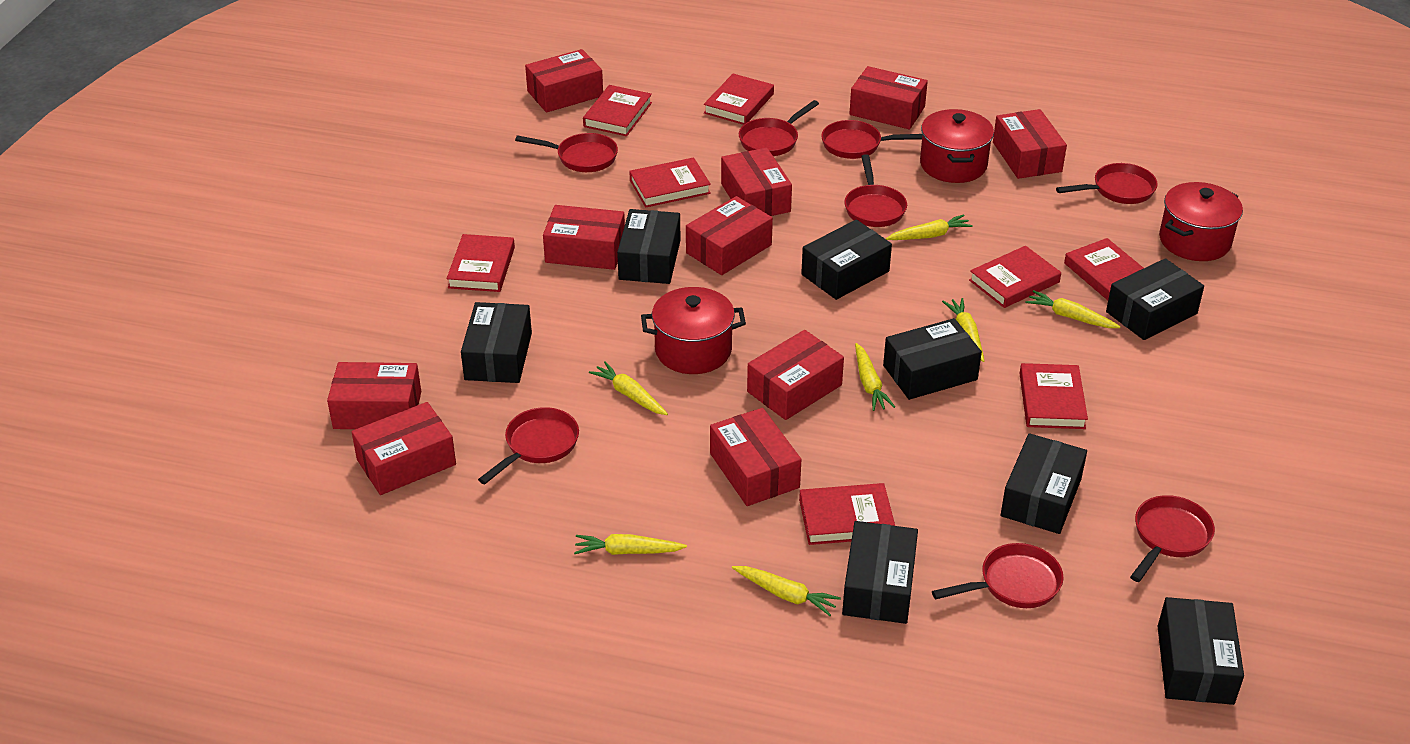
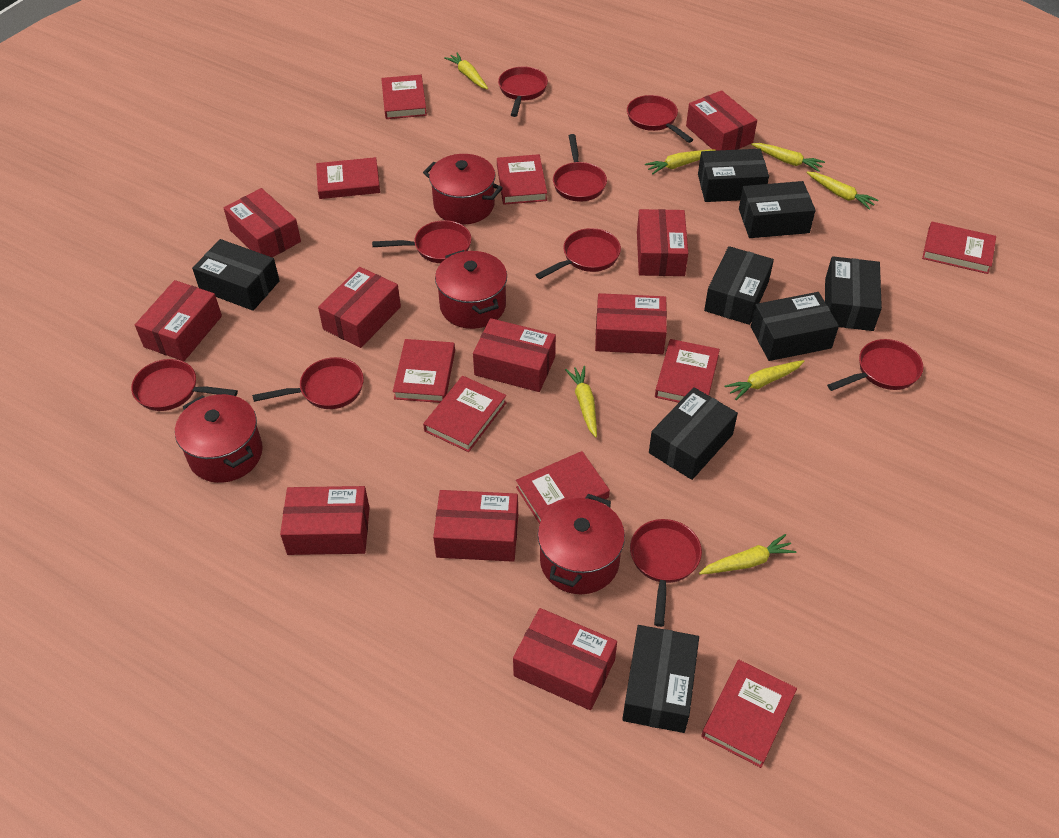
red book: [446,234,515,292] [583,85,652,136] [629,157,711,208] [704,74,774,125] [799,483,895,545] [969,246,1061,308] [1019,363,1088,429] [1064,238,1144,300] = 8 -> [316,157,380,199] [381,75,427,119] [393,339,455,403] [423,376,507,452] [497,154,547,205] [516,451,610,524] [655,339,720,403] [701,660,797,768] [922,222,996,274] = 9
red pan: [478,407,579,484] [515,133,618,172] [739,100,819,156] [821,120,923,159] [844,154,907,227] [932,543,1064,608] [1056,163,1158,204] [1130,495,1215,582] = 8 -> [131,359,238,411] [252,357,364,409] [372,220,471,263] [498,67,548,117] [535,228,621,279] [553,134,607,202] [627,95,693,143] [630,519,702,627] [827,339,923,391] = 9
red pot: [641,287,746,374] [920,109,994,183] [1159,182,1243,261] = 3 -> [175,394,263,483] [423,154,503,225] [435,250,507,329] [538,494,625,594] = 4

